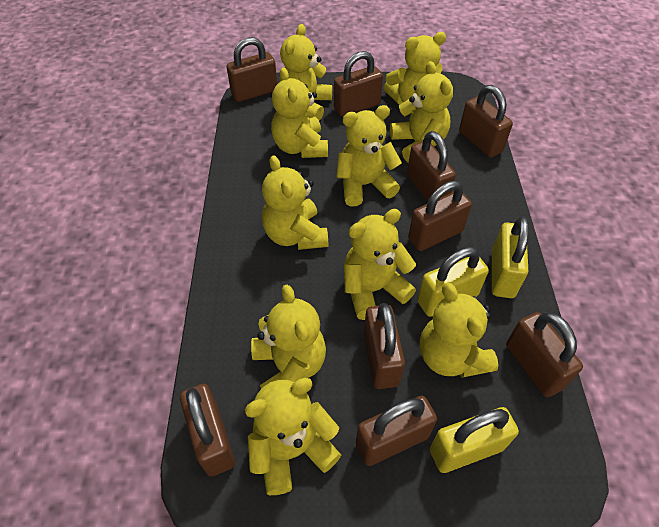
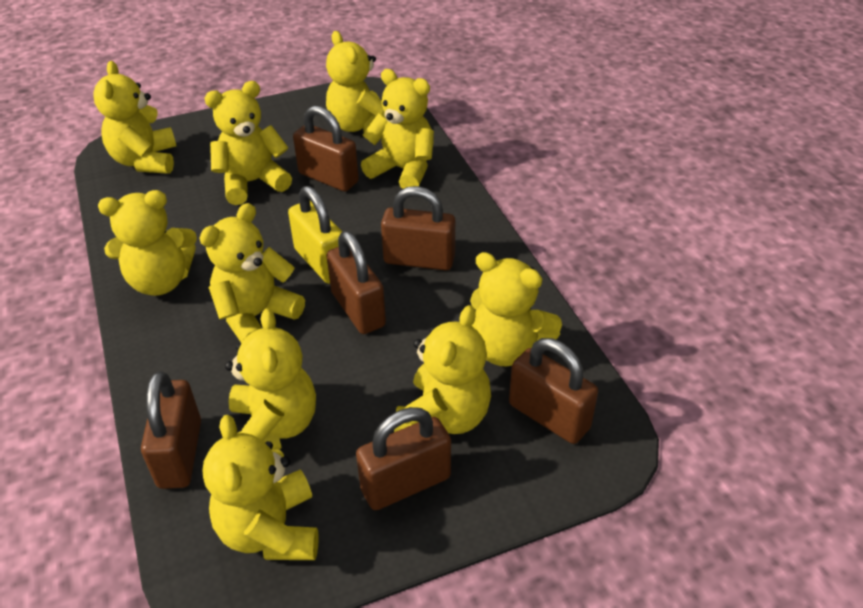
brown padlock: [180,384,235,477] [226,37,277,102] [334,51,383,117] [356,396,437,466] [364,303,405,389] [407,131,456,202] [408,181,472,251] [459,85,513,158] [506,312,583,397] = 9 -> [141,371,201,489] [293,106,359,191] [326,231,386,334] [356,407,451,510] [381,186,455,270] [509,338,598,444] = 6
yellow padlock: [417,247,489,317] [430,407,519,473] [492,216,529,298] = 3 -> [288,186,342,284] = 1

